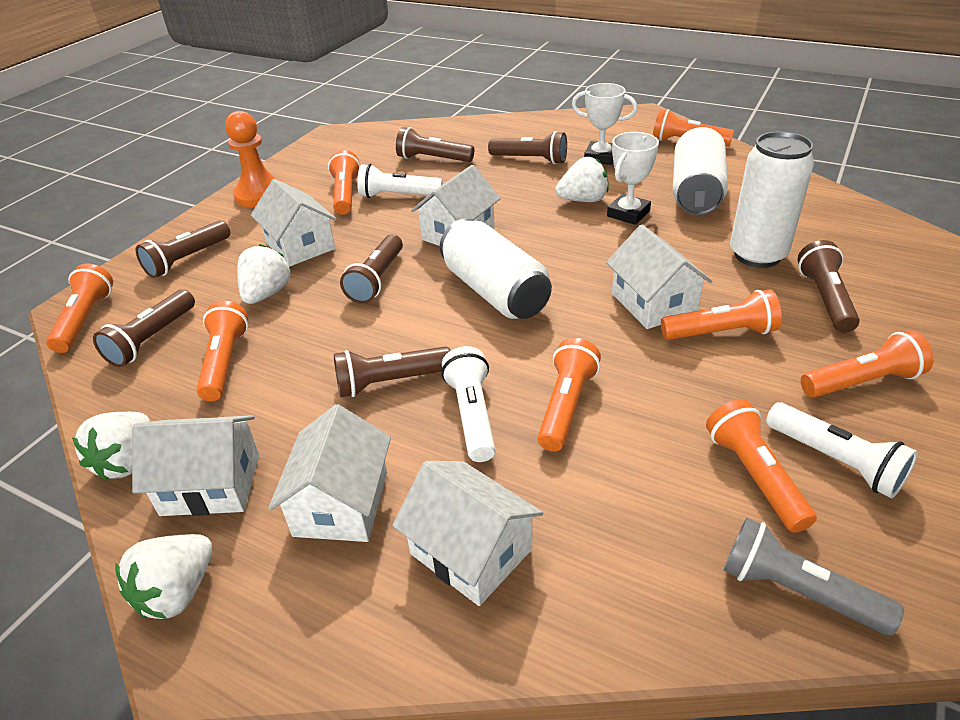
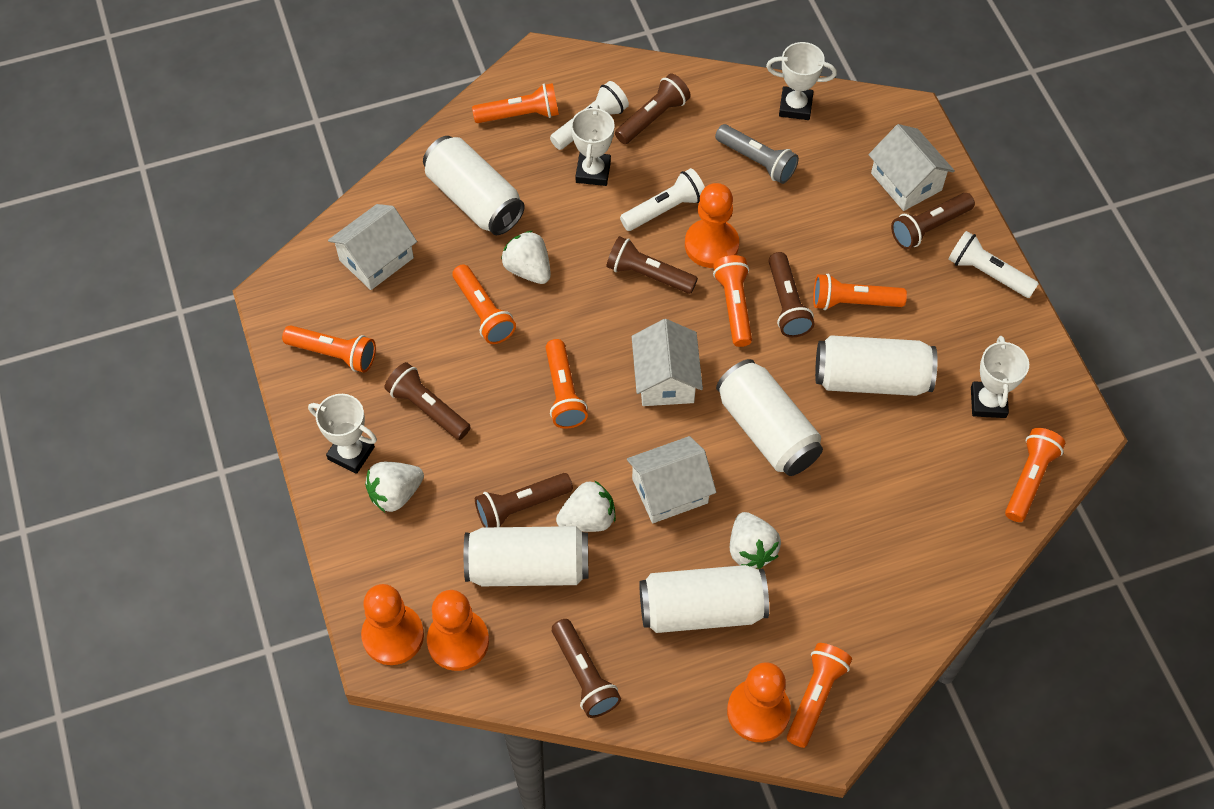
orange pawn: [225,111,282,208] = 1 -> [361,584,424,665] [427,590,489,671] [685,183,739,268] [727,662,791,742] = 4
white can: [440,218,552,319] [673,127,728,215] [730,132,814,268] = 3 -> [423,136,525,235] [464,526,588,586] [639,565,769,633] [716,359,823,476] [815,335,938,396] = 5
white house: [132,415,259,516] [251,179,337,267] [268,404,391,542] [392,461,543,606] [411,165,501,246] [606,225,713,329] = 6 -> [328,204,417,290] [627,436,716,523] [632,319,703,406] [869,124,955,211] = 4
white trophy: [572,83,637,165] [607,132,659,225] = 2 -> [308,394,377,474] [571,105,614,186] [766,42,837,120] [971,336,1029,418] = 4

